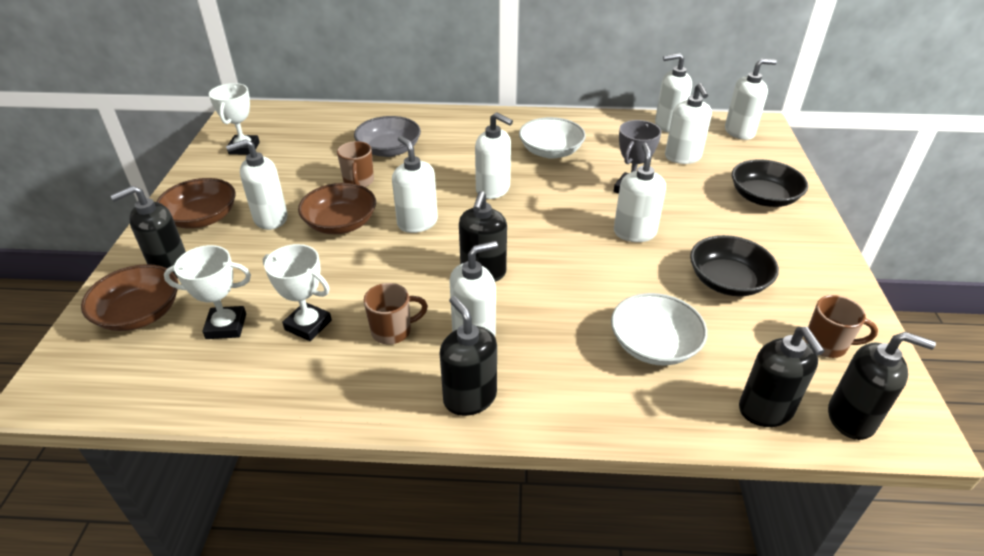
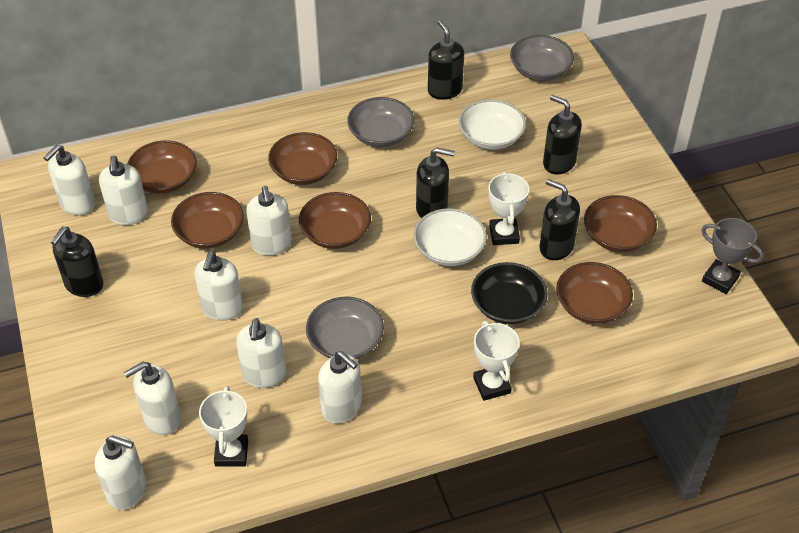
black bowl: [690,235,779,296] [732,159,808,207] = 2 -> [471,262,547,324] = 1
brown bowl: [81,264,178,331] [156,178,236,229] [298,183,376,234] = 3 -> [127,141,197,194] [171,192,244,249] [268,132,337,185] [299,192,371,249] [556,262,633,324] [584,195,657,252] = 6
brown mug: [337,141,374,187] [364,283,428,344] [805,295,878,358] = 3 -> none = 0
grey bowl: [354,116,421,157] = 1 -> [306,297,384,359] [347,97,414,147] [510,35,574,81] = 3

